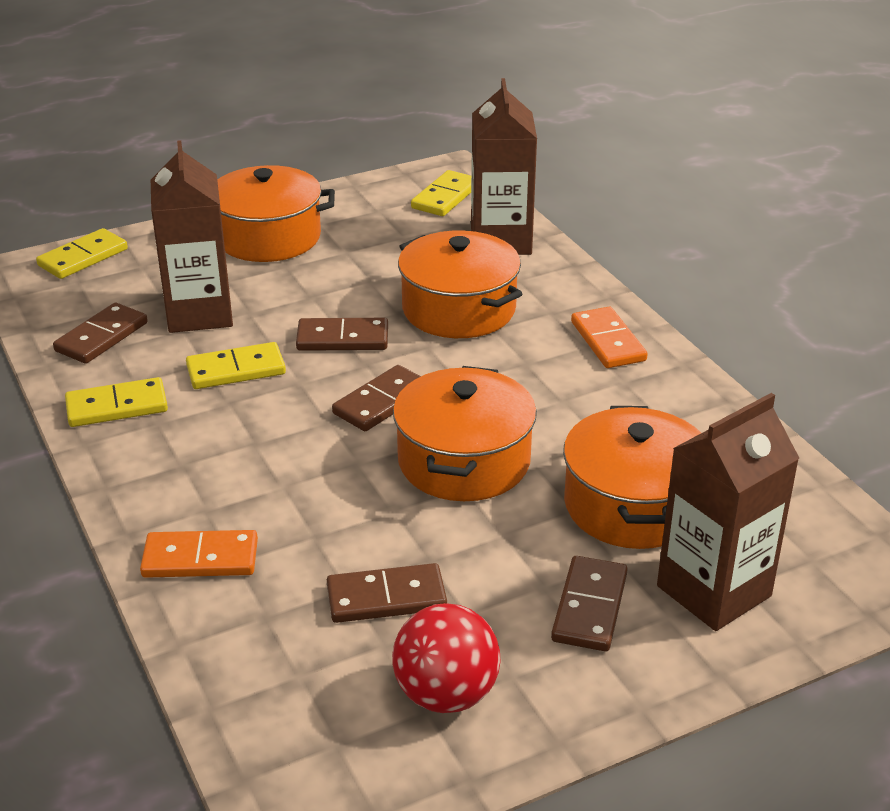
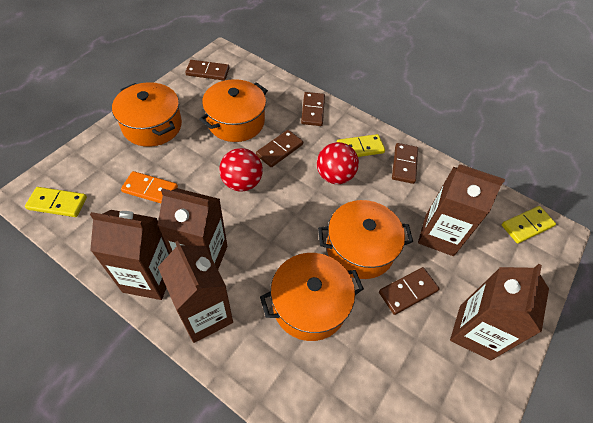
brown carton: [151,140,233,333] [471,78,537,255] [657,393,799,631] = 3 -> [90,210,170,300] [158,188,227,269] [158,241,233,343] [418,164,505,256] [450,264,549,360] = 5
orange domino: [140,530,258,578] [571,307,648,368] = 2 -> [121,171,178,203] = 1
red ball: [392,603,501,713] = 1 -> [219,148,263,192] [317,142,359,184] = 2
yellow domino: [36,228,128,279] [65,377,168,427] [186,342,286,389] [411,170,471,216] = 4 -> [25,187,87,217] [337,134,385,157] [501,206,556,244] = 3

